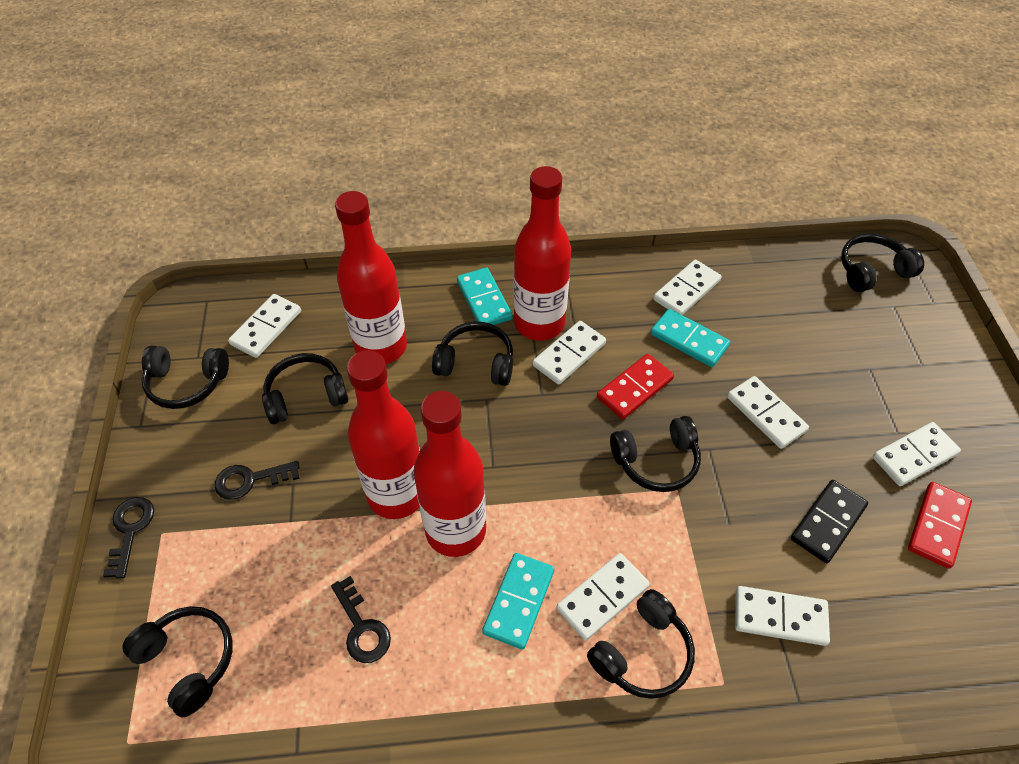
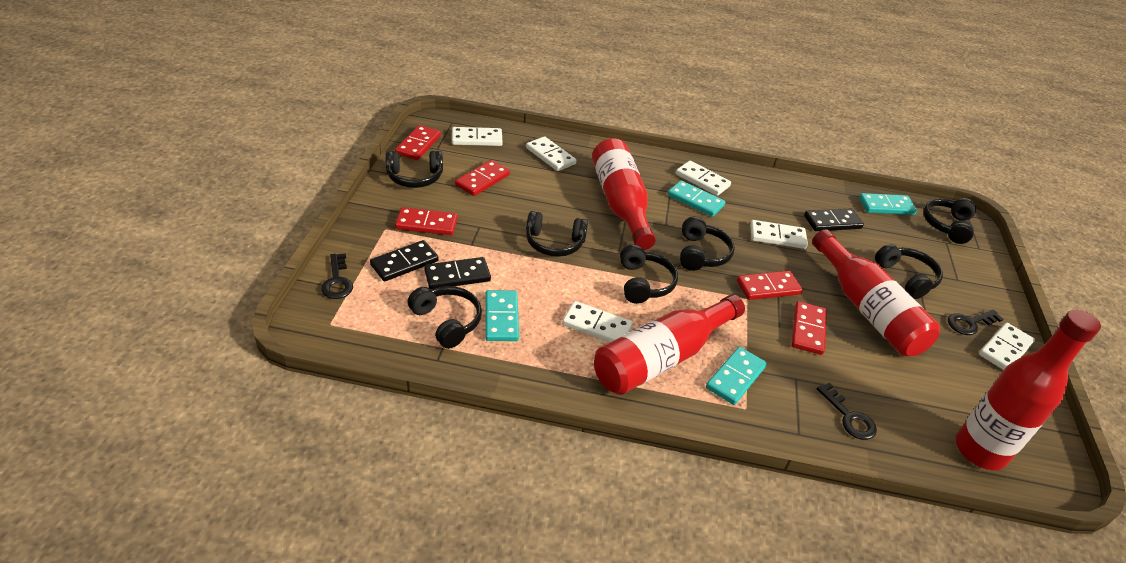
black domino: [791,480,868,563] = 1 -> [370,240,439,281] [424,257,491,289] [804,208,864,231] = 3
red domino: [597,354,674,419] [908,482,972,569] = 2 -> [395,125,441,160] [395,207,458,235] [455,160,510,196] [737,271,803,300] [791,301,827,355] = 5
turquoise domino: [457,268,513,325] [482,553,554,650] [650,309,730,367] = 3 -> [485,290,519,341] [668,180,725,217] [706,347,767,405] [859,193,917,215] = 4
white domino: [228,294,301,358] [533,321,606,385] [556,553,650,641] [653,260,721,315] [727,376,809,449] [735,586,830,646] [873,422,961,486] = 7 -> [452,127,503,146] [526,136,576,171] [562,301,633,342] [676,161,731,196] [750,220,808,249] [979,323,1035,370] = 6

